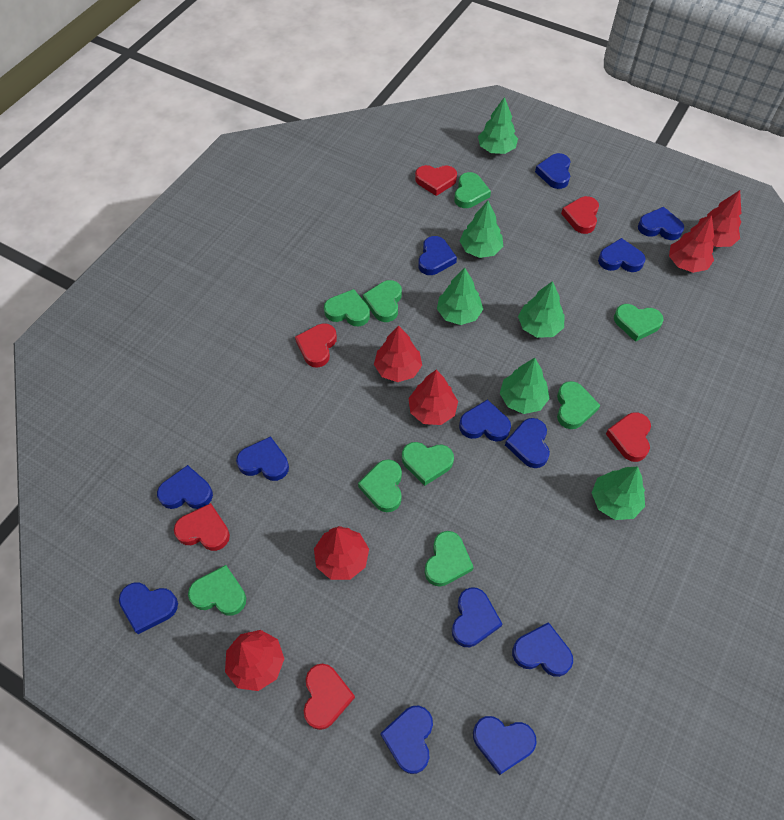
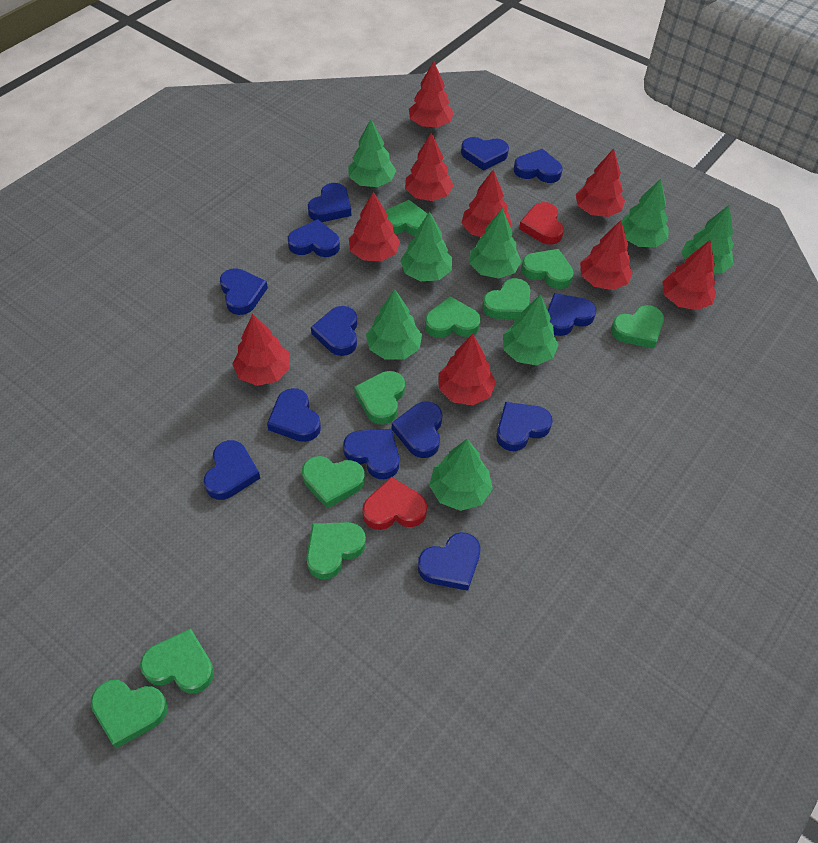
green heart: [188,565,246,616] [324,289,370,326] [358,459,402,512] [363,280,402,322] [402,442,454,486] [425,531,474,587] [454,172,491,208] [557,381,600,429] [614,304,664,342] = 9 -> [91,680,168,748] [140,629,214,693] [302,456,365,508] [306,522,366,580] [354,371,405,425] [385,200,428,236] [425,296,481,338] [482,278,531,319] [521,249,574,289] [611,305,664,349] = 10
green tree: [437,268,483,325] [460,201,503,258] [478,97,518,154] [500,358,550,414] [518,281,565,338] [592,467,645,520] = 6 -> [348,119,396,187] [366,289,422,359] [400,211,452,281] [429,439,493,511] [470,208,522,279] [503,294,559,365] [622,179,669,247] [681,205,734,273] = 8
red heart: [174,503,230,551] [295,323,337,368] [304,664,355,730] [415,165,457,196] [561,196,599,234] [606,412,651,462] = 6 -> [362,477,427,530] [519,202,564,245] = 2
red tree: [225,630,284,691] [314,526,369,580] [374,325,422,382] [408,370,458,425] [669,215,714,273] [698,190,741,247] = 6 -> [232,314,290,386] [349,192,400,261] [405,132,454,201] [409,61,454,127] [439,334,496,405] [462,170,512,237] [576,148,625,217] [580,220,633,290] [663,240,716,310] = 9

